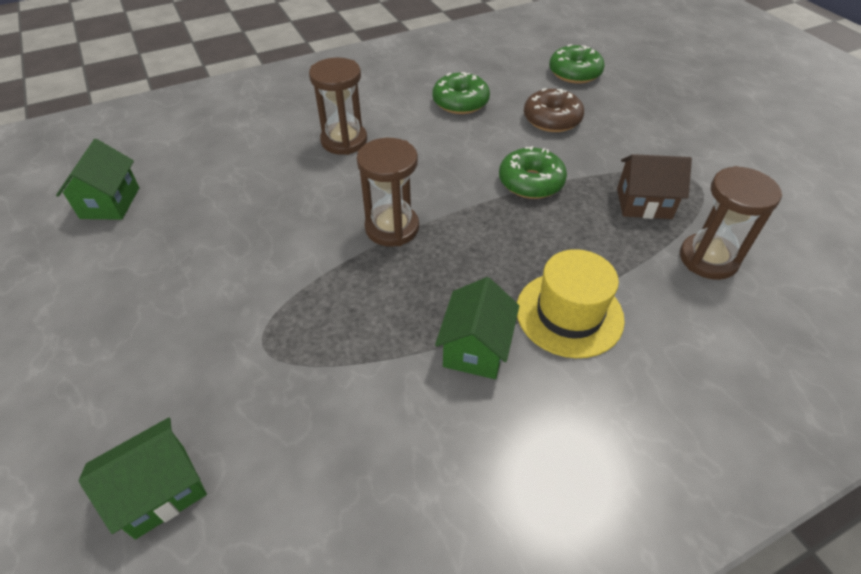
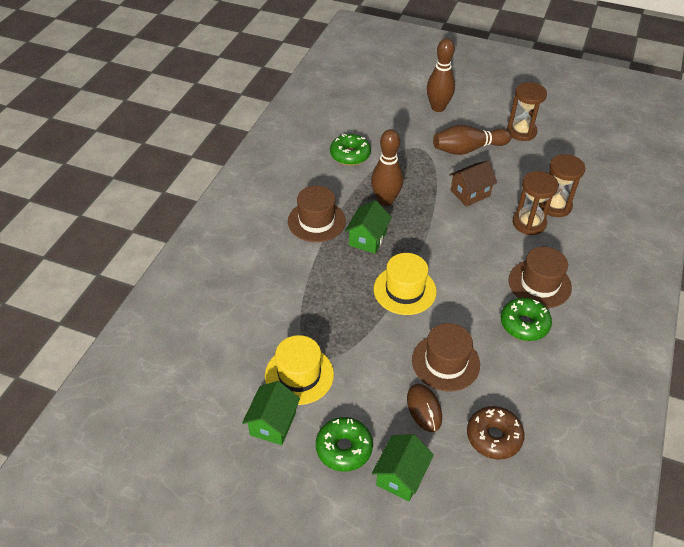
brown bowling pin: none = 0 -> [371,129,403,206] [427,38,455,112] [433,125,512,155] = 3
brown hat: none = 0 -> [288,186,346,242] [412,323,480,392] [509,247,572,308] = 3
brown mouse: none = 0 -> [407,384,442,432] = 1
yellow hat: [517,249,625,358] = 1 -> [265,335,334,405] [374,253,437,315] = 2

